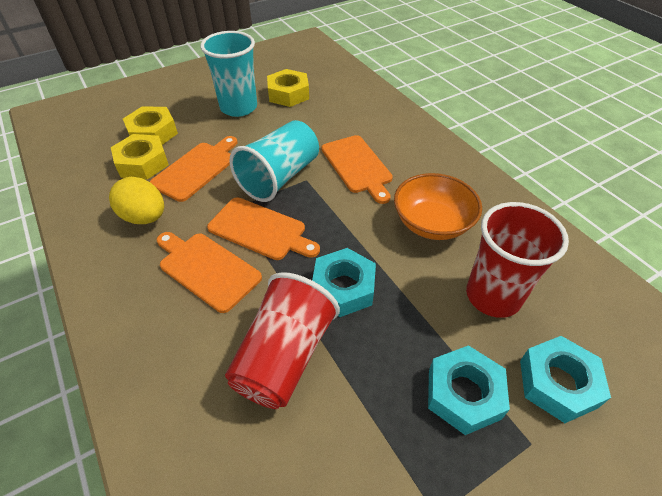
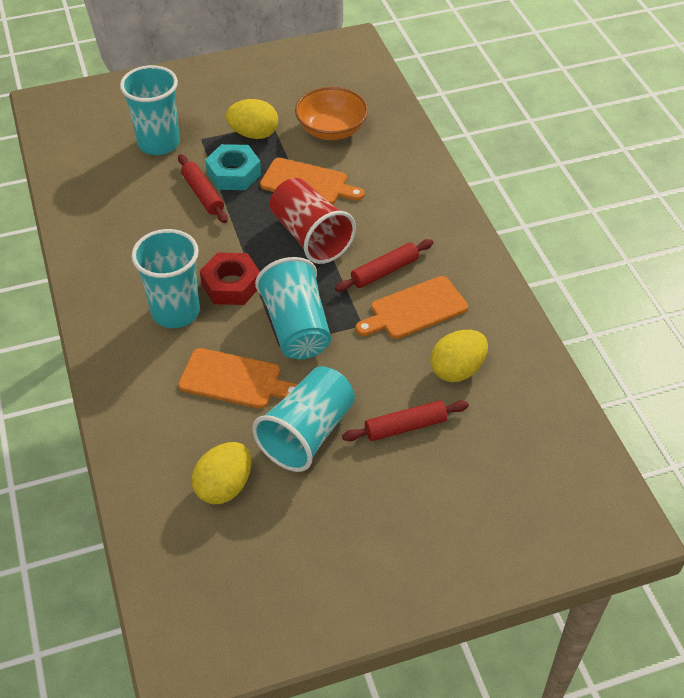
orange cutting board: [150,136,238,202] [156,232,262,313] [207,197,320,260] [321,135,393,204] = 4 -> [178,348,298,409] [260,158,365,204] [356,276,468,339] = 3
red cup: [225,272,340,409] [466,202,569,318] = 2 -> [270,178,356,264] = 1
red nut: none = 0 -> [200,252,260,305] = 1
red rolling pin: none = 0 -> [178,154,228,223] [335,239,433,292] [342,400,469,441] = 3
turquoise cup: [200,31,257,117] [229,120,319,202] = 2 -> [120,65,180,155] [131,229,200,328] [252,366,355,472] [255,257,331,359] = 4
turquoise nut: [312,248,376,317] [428,345,510,435] [520,336,611,423] = 3 -> [205,144,261,190] = 1
yellow egg: [109,177,164,224] = 1 -> [192,442,251,504] [226,99,278,139] [430,330,488,382] = 3
yellow nut: [111,134,169,180] [123,106,178,145] [267,69,309,107] = 3 -> none = 0

